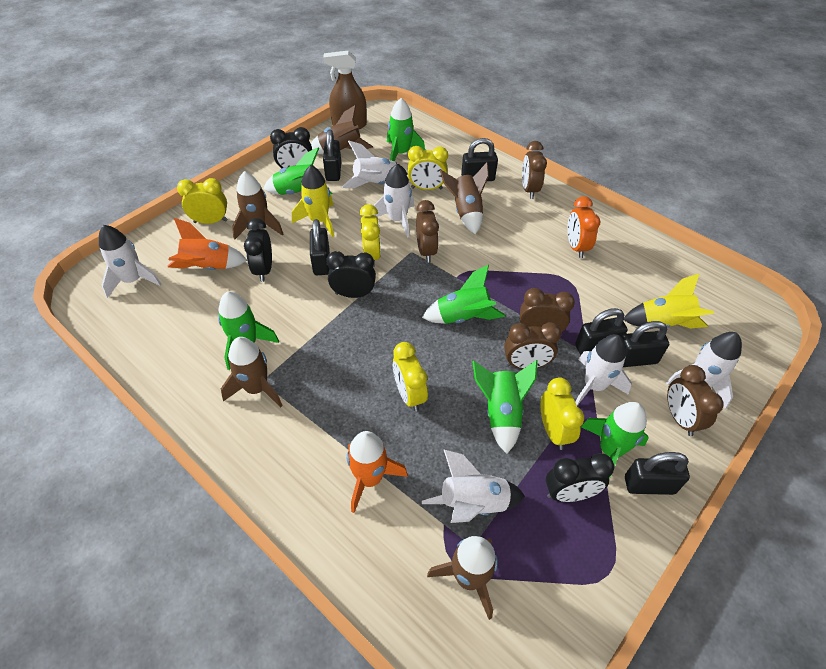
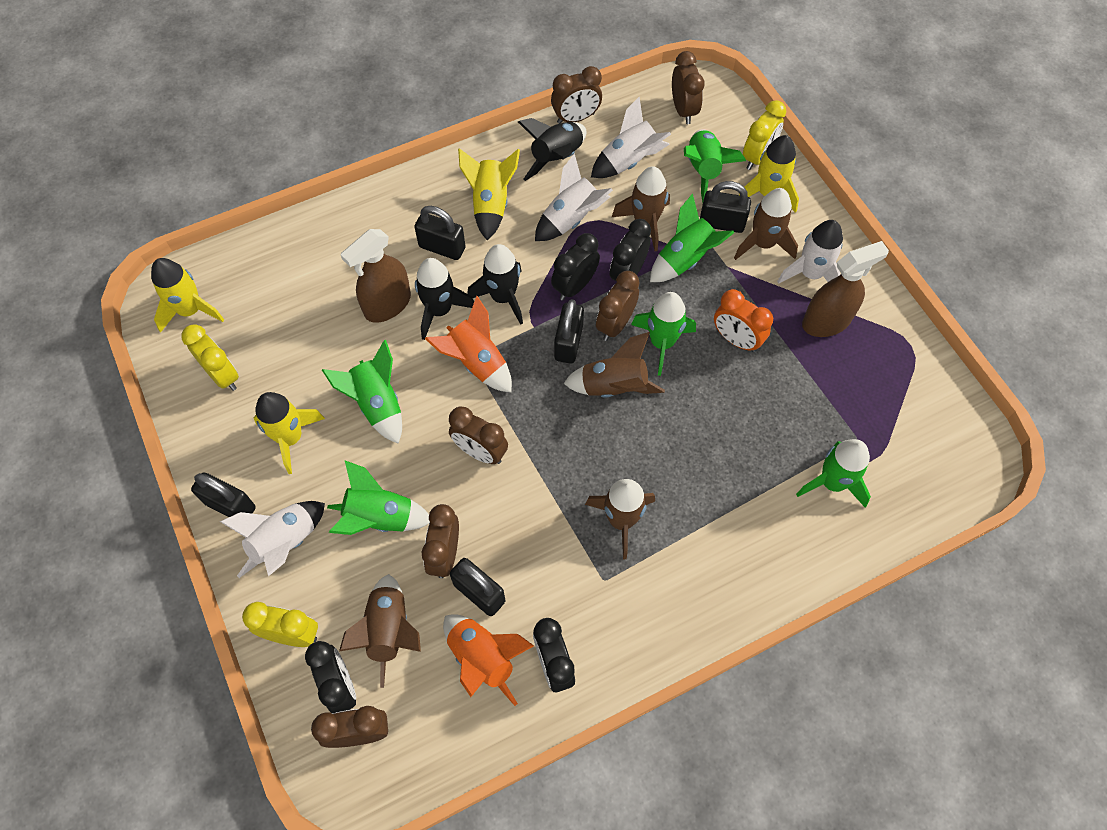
black padlock: [310,219,330,275] [323,130,341,181] [461,138,498,181] [575,308,628,355] [622,321,669,367] [625,452,690,495] = 6 -> [191,473,256,517] [414,206,466,260] [450,558,505,616] [554,299,584,364] [700,181,751,233] = 5
black rocket: none = 0 -> [415,258,474,340] [467,244,523,325] [518,118,586,181] = 3
brown clock: [416,200,439,262] [504,323,561,369] [520,288,575,332] [522,141,547,199] [667,365,724,436] = 5 -> [311,706,388,748] [422,504,459,578] [449,407,508,464] [551,66,602,124] [596,271,640,341] [672,51,705,124] = 6
brown spray bottle: [323,50,367,130] = 1 -> [340,229,411,323] [802,241,889,337] = 2
white rocket: [99,225,162,298] [342,141,407,188] [373,164,414,238] [422,449,525,523] [575,334,632,406] [666,332,742,409] = 6 -> [220,501,325,578] [535,153,613,241] [591,97,671,178] [777,220,843,284] = 4
yellow clock: [177,178,228,224] [359,204,381,267] [393,342,428,411] [408,146,448,190] [541,377,584,450] = 5 -> [182,324,239,391] [242,602,318,647] [743,100,786,170] = 3
yellow rocket: [292,165,334,237] [624,273,714,328] = 2 -> [151,258,224,333] [254,392,325,474] [458,148,520,240] [739,135,799,213] = 4

